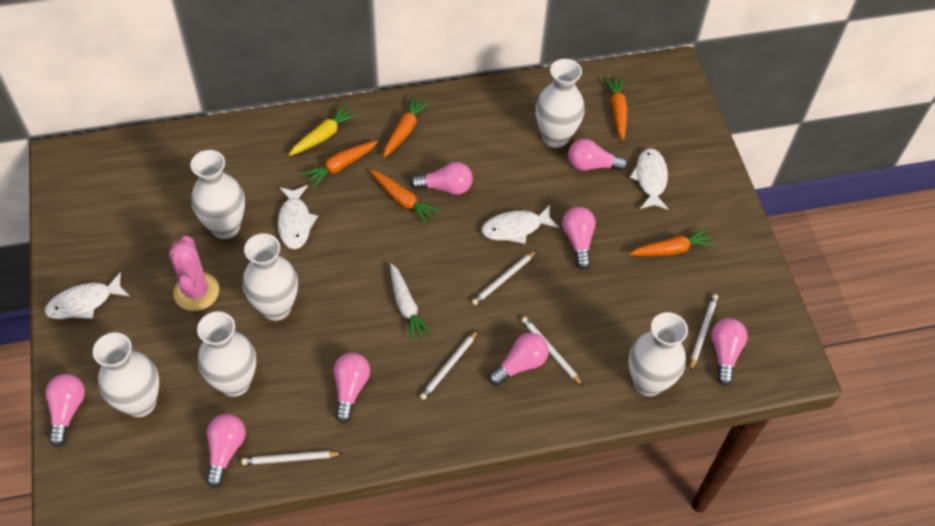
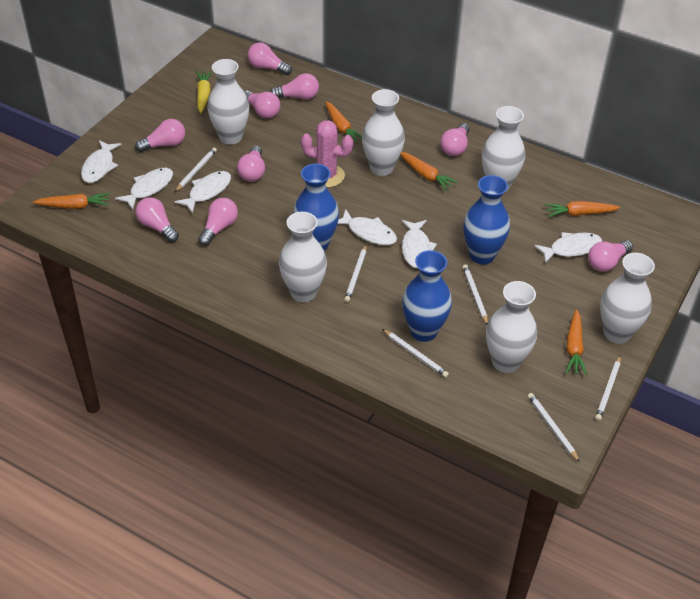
blue vase: none = 0 -> [293,164,339,251] [402,250,452,342] [463,175,510,264] = 3
pink light bulb: [45,374,85,447] [206,414,246,488] [334,353,370,423] [410,162,473,195] [489,333,549,386] [562,207,596,269] [568,139,628,171] [711,318,748,386] = 8 -> [135,119,185,152] [135,197,179,242] [198,198,238,246] [237,145,265,182] [244,91,281,118] [248,43,292,75] [270,73,319,100] [440,123,470,156] [588,240,633,272] = 9
white carrot: [390,263,433,341] = 1 -> none = 0
white fish: [45,272,130,319] [278,185,318,249] [482,205,559,244] [630,148,669,210] = 4 -> [81,140,121,183] [115,168,173,210] [174,171,231,214] [338,209,397,245] [402,220,437,268] [534,232,602,264] = 6
white pencil: [241,451,343,465] [420,330,478,400] [471,250,537,305] [521,317,583,386] [690,294,718,371] = 5 -> [175,147,217,192] [344,245,367,302] [382,329,449,377] [463,264,488,325] [528,393,580,462] [595,355,621,421] = 6

